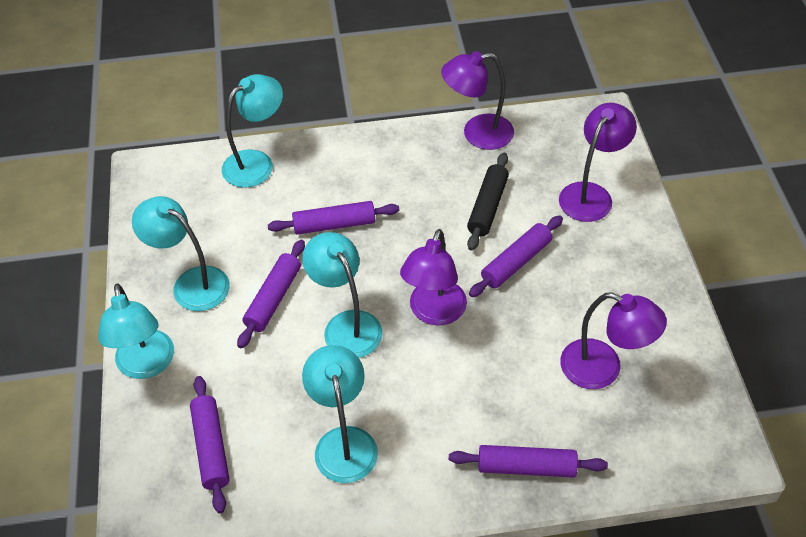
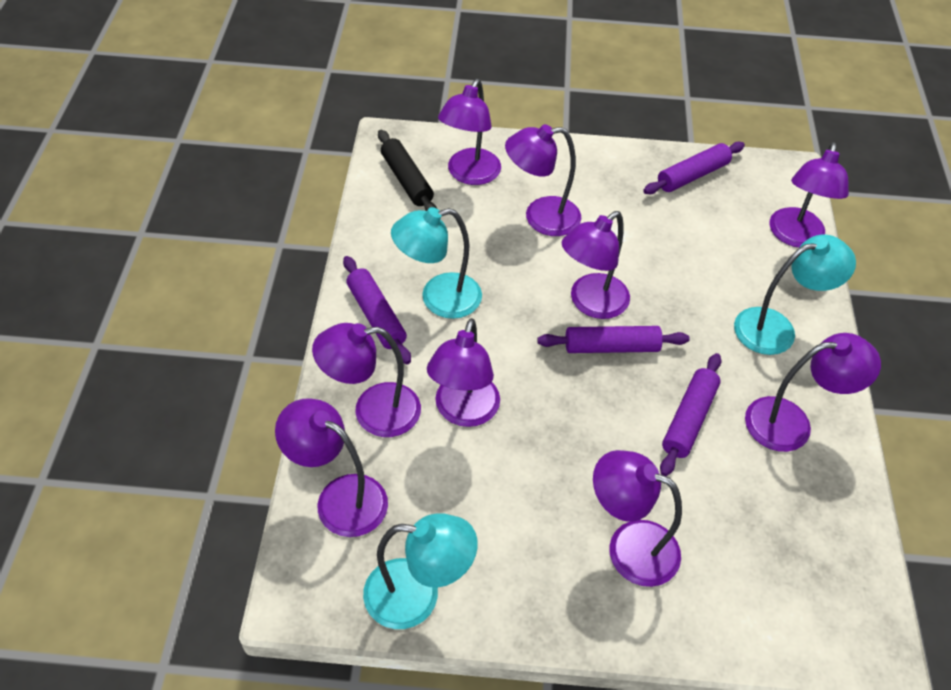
purple lamp: [400,229,467,326] [441,51,514,150] [559,103,637,222] [560,292,667,389] = 4 -> [275,398,388,537] [312,323,421,437] [427,318,500,427] [438,79,501,185] [505,124,581,236] [562,211,630,319] [593,450,682,587] [745,333,881,452] [769,142,849,248] = 9
purple rolling pin: [190,376,229,513] [237,240,305,348] [268,201,399,235] [449,445,608,477] [469,216,563,297] = 5 -> [343,256,411,364] [537,326,690,353] [643,142,745,194] [660,353,722,476] = 4
turquoise lamp: [98,283,174,379] [132,196,230,311] [222,74,283,188] [302,232,383,358] [302,345,378,483] = 5 -> [363,513,478,629] [391,207,482,319] [734,235,856,355] = 3

